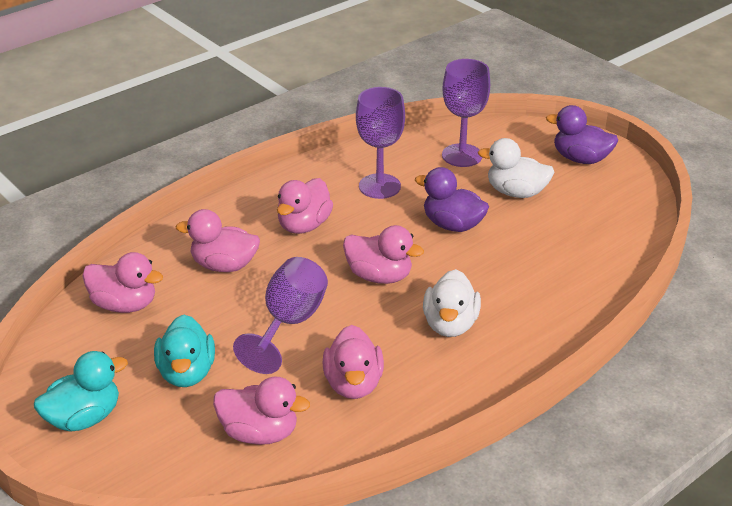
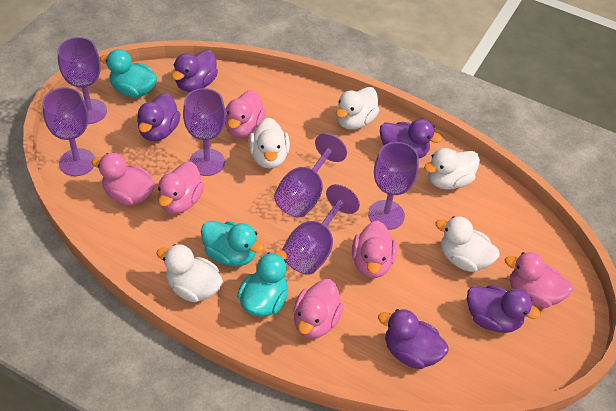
purple duck: [415,167,489,232] [546,105,618,164] = 2 -> [137,93,181,141] [172,50,218,92] [378,309,449,369] [380,119,443,158] [467,285,541,333] = 5
purple goblet: [233,257,328,374] [356,87,405,199] [442,59,490,167] = 3 -> [42,87,95,176] [58,37,107,124] [183,88,226,176] [274,133,347,218] [282,184,360,275] [368,142,419,230] = 6
turquoise duck: [34,351,128,432] [154,314,215,387] = 2 -> [100,49,157,97] [201,221,264,266] [237,250,288,317] = 3
white duck: [423,269,481,337] [478,138,554,198] = 2 -> [156,244,223,302] [249,118,290,169] [336,87,380,130] [424,148,480,190] [435,216,500,272] = 5

